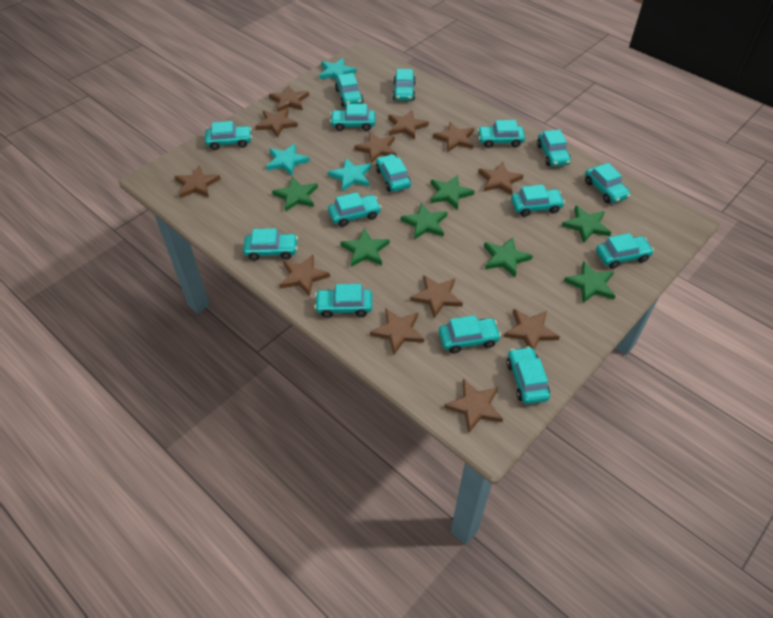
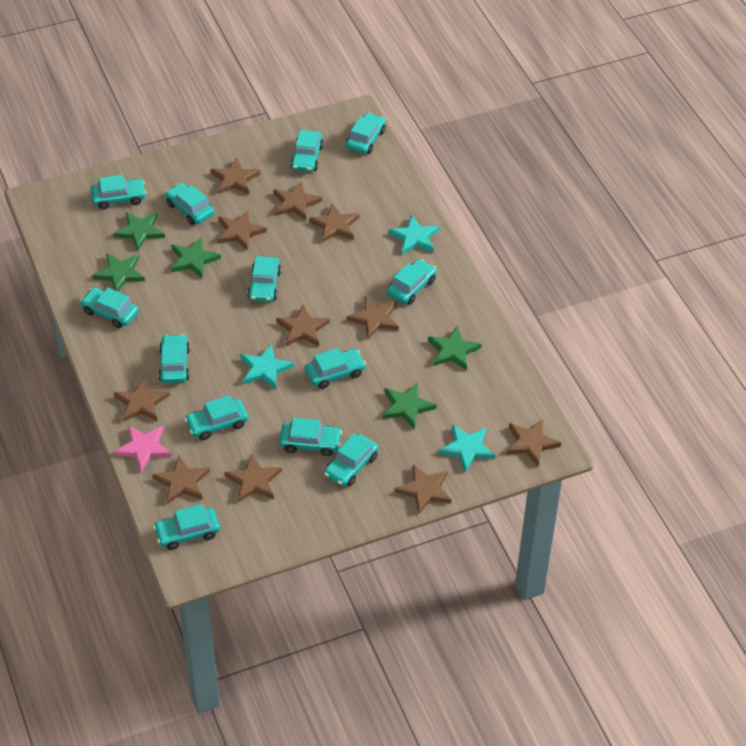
brown star: [174,165,221,198] [255,108,298,138] [269,85,309,112] [280,255,330,296] [354,132,396,163] [370,309,424,354] [388,110,429,139] [410,275,463,318] [433,122,474,152] [444,379,503,434] [478,162,524,195] [504,309,560,350] = 12 -> [114,377,170,422] [152,455,210,504] [211,157,260,194] [217,210,267,251] [224,453,282,503] [273,181,322,220] [276,304,330,346] [309,203,360,243] [347,296,399,339] [395,464,452,514] [506,419,561,467] = 11
green star: [272,177,318,212] [340,228,390,267] [401,203,448,239] [430,175,474,210] [484,237,533,277] [562,206,611,243] [564,261,616,303] = 7 -> [92,253,145,292] [113,212,165,251] [171,237,221,278] [382,382,436,429] [428,326,482,370] = 5
pink star: none = 0 -> [114,426,172,472] = 1
turquoise car: [205,121,252,150] [243,228,298,261] [314,284,372,318] [328,192,381,227] [330,104,375,131] [335,73,363,107] [376,154,411,192] [393,69,416,101] [439,315,501,353] [477,120,525,148] [507,347,550,404] [511,185,565,217] [537,130,571,167] [585,163,631,203] [596,233,654,269] = 15 -> [80,287,139,328] [90,175,147,210] [153,504,220,550] [158,334,190,383] [165,183,215,225] [185,395,248,440] [247,256,281,302] [279,418,342,456] [290,130,324,172] [304,348,366,389] [324,434,378,487] [346,113,386,154] [387,259,437,305] = 13

